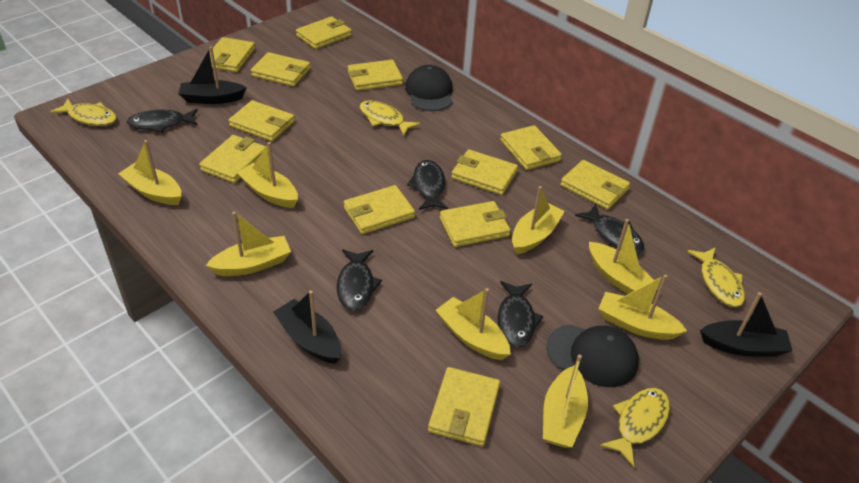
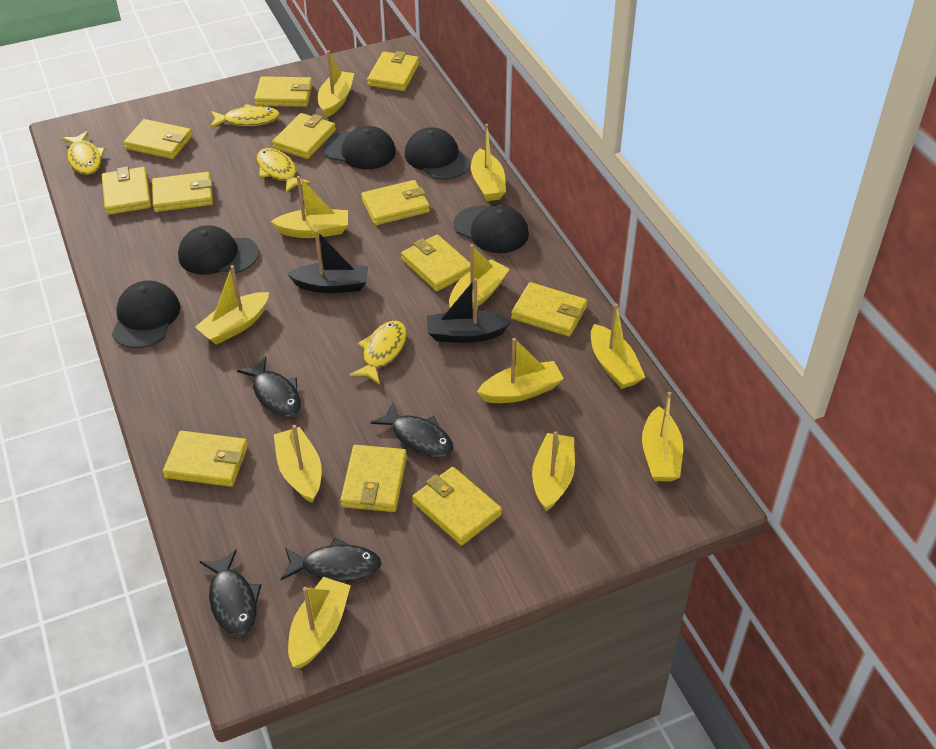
black boat: [178,46,247,104] [273,290,341,364] [700,292,793,357] = 3 -> [287,230,368,293] [427,278,512,343] = 2
black cap: [405,65,453,111] [546,324,639,387] = 2 -> [112,280,180,348] [178,225,259,275] [323,126,396,169] [405,127,470,180] [454,205,529,253] = 5
black fish: [127,109,198,133] [337,249,382,311] [407,160,448,210] [497,281,543,348] [575,204,644,254] = 5 -> [199,549,261,636] [237,357,301,418] [281,538,382,582] [370,402,454,458] = 4
yellow boat: [118,140,181,205] [206,212,291,276] [237,142,298,208] [435,288,511,360] [512,186,565,254] [543,355,588,448] [589,219,654,294] [598,275,687,340] = 8 -> [195,265,269,345] [271,176,348,238] [274,425,322,503] [288,577,351,669] [318,50,354,118] [449,244,510,309] [471,124,506,201] [477,338,564,403] [532,431,575,511] [591,303,645,389] [642,392,683,481] = 11

